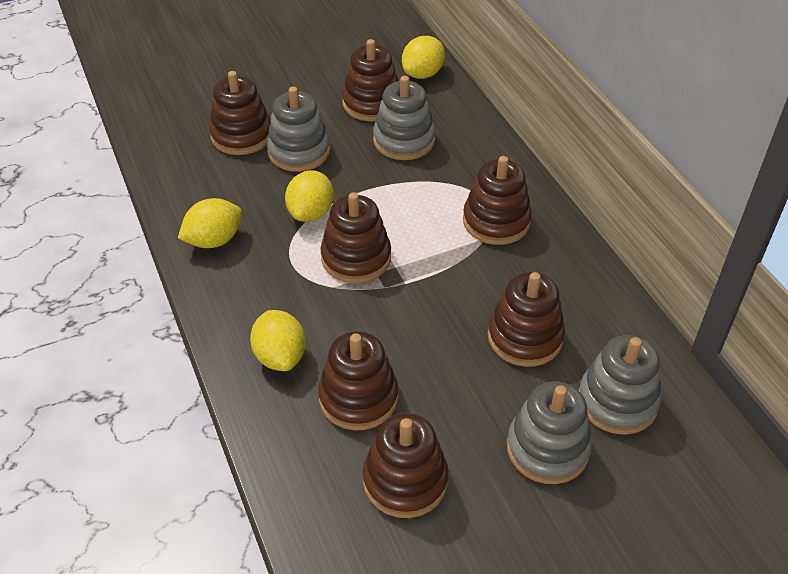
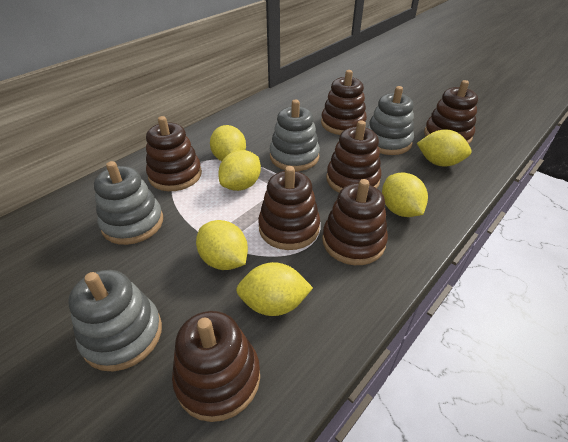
yellow lemon: [178,198,242,248] [250,310,306,371] [285,170,333,222] [402,36,445,79] = 4 -> [196,220,248,270] [210,125,246,161] [218,150,261,191] [236,262,313,316] [382,172,428,217] [417,129,472,166] = 6

